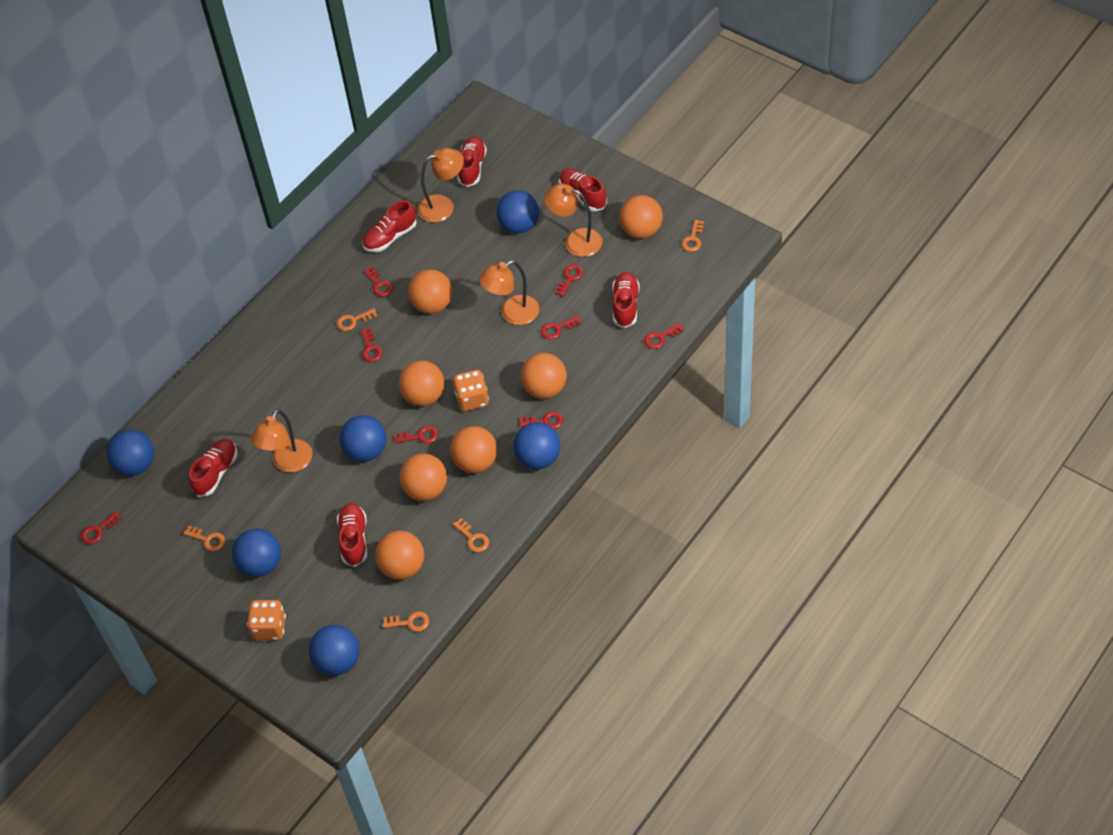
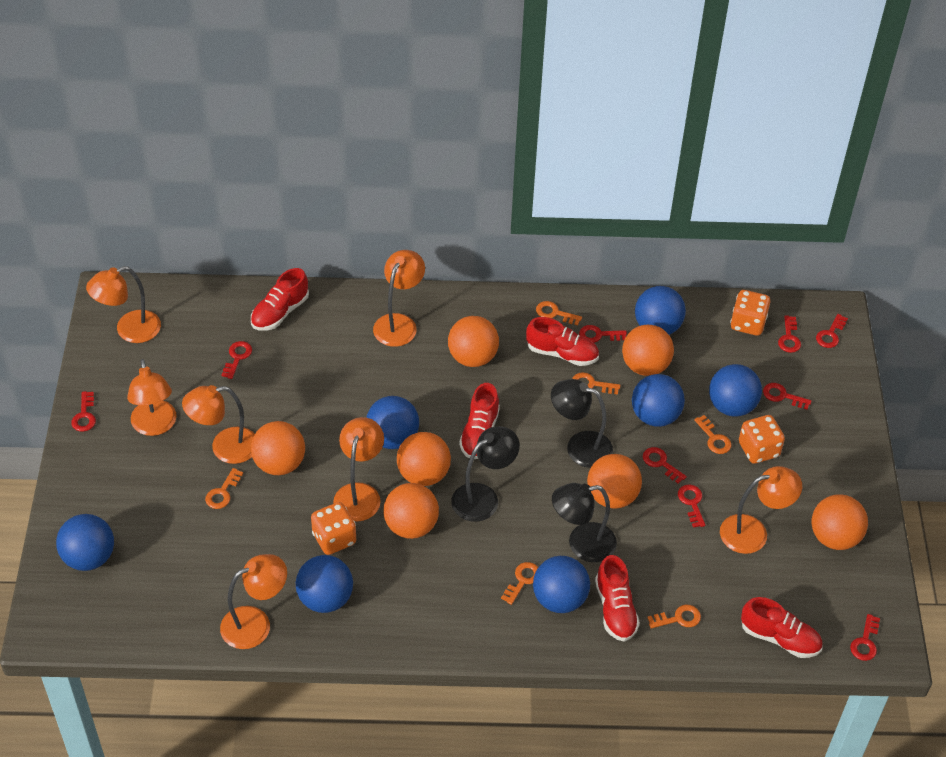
black lamp: none = 0 -> [451,427,520,522] [551,379,613,468] [552,483,617,562] = 3
blue ball: [107,430,154,476] [232,528,281,577] [309,625,359,676] [340,415,387,462] [496,190,539,234] [513,422,560,469] = 6 -> [56,514,114,571] [296,555,353,613] [366,396,419,449] [533,556,590,613] [632,374,685,427] [635,286,686,335] [709,364,762,417] = 7
orange dice: [247,600,286,640] [453,370,489,411] = 2 -> [311,502,356,555] [730,290,770,336] [739,415,785,464] = 3
orange key: [183,525,225,551] [336,308,377,331] [383,611,429,632] [453,518,489,552] [681,220,704,252] = 5 -> [205,468,243,509] [501,562,538,605] [536,301,582,326] [572,372,620,394] [647,605,701,629] [694,415,731,454] = 6
orange lamp: [251,409,313,472] [417,148,464,223] [479,260,539,325] [544,184,603,257] = 4 -> [86,266,161,343] [127,359,176,436] [182,385,255,464] [220,554,287,649] [333,417,384,522] [373,250,425,347] [720,466,802,554] = 7
red key: [81,511,122,544] [361,328,382,362] [364,267,393,297] [395,426,438,444] [520,411,563,429] [541,316,581,339] [555,264,583,297] [644,323,684,349] = 8 -> [71,391,96,432] [221,341,252,379] [579,325,627,343] [643,447,687,484] [678,484,705,528] [763,383,812,410] [778,316,801,353] [816,314,848,348] [850,614,880,661] = 9
red shoe: [189,439,237,497] [337,503,367,567] [362,200,417,252] [457,136,487,187] [559,168,607,211] [612,272,640,328] = 6 -> [251,268,309,331] [459,383,500,459] [526,317,599,366] [595,555,640,642] [741,597,822,658] = 5

